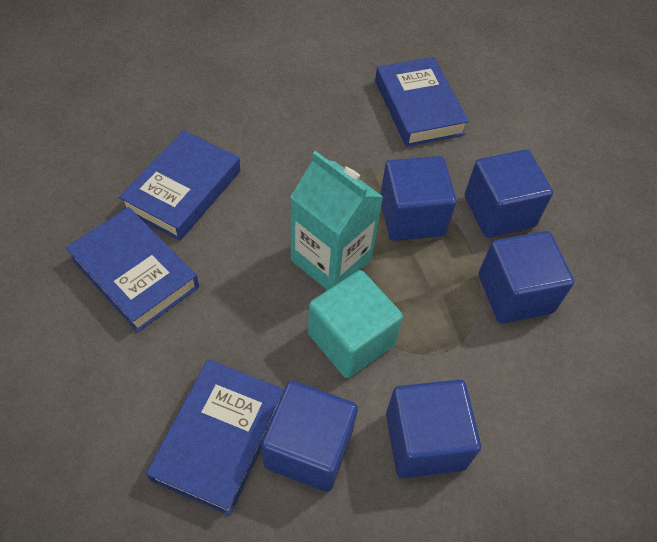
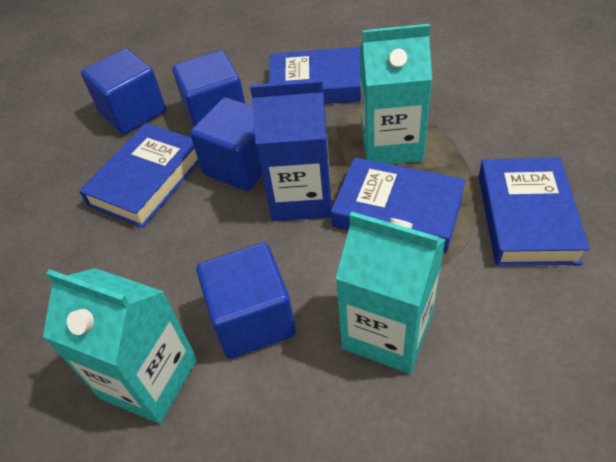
blue carton: none = 0 -> [250,79,332,221] = 1
blue cube: [261,381,358,492] [380,156,457,241] [386,380,481,478] [465,150,553,238] [478,231,574,324] = 5 -> [81,49,166,134] [172,50,245,127] [190,97,262,191] [196,242,296,359] = 4
turquoise carton: [290,151,383,290] = 1 -> [43,268,197,424] [336,211,446,374] [360,24,432,164] = 3
turquoise cube: [308,270,403,378] = 1 -> none = 0

